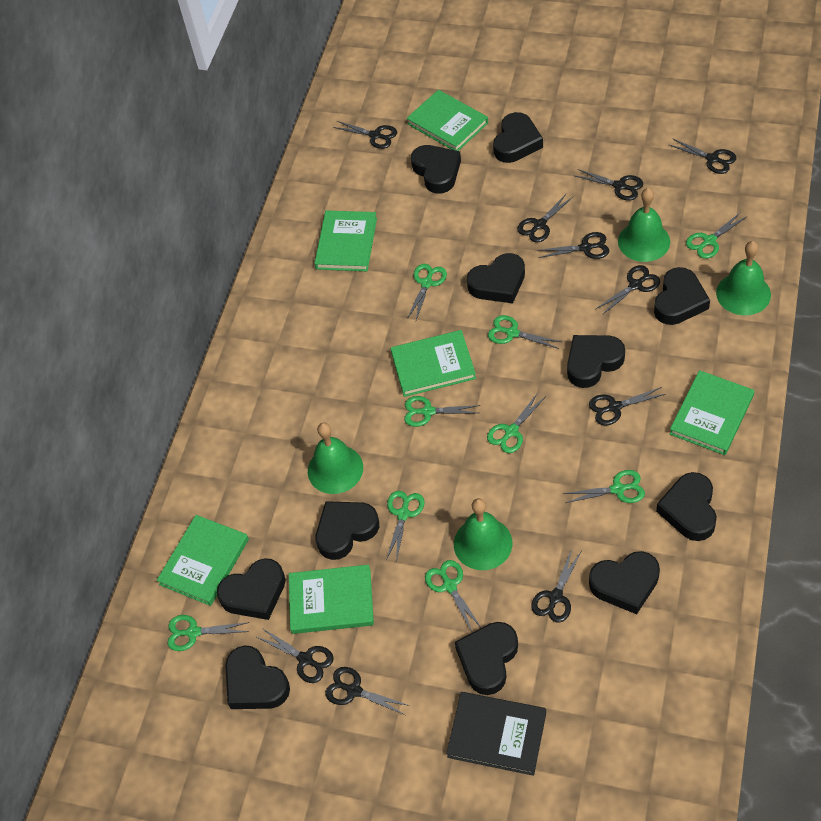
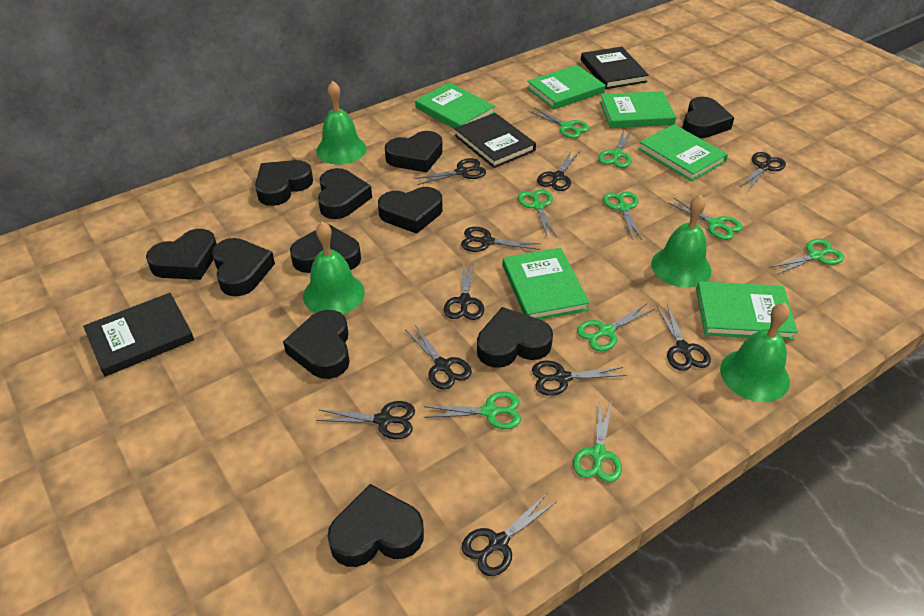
black book: [446,692,546,776] = 1 -> [83,293,194,376] [455,113,536,168] [581,47,649,89] = 3

